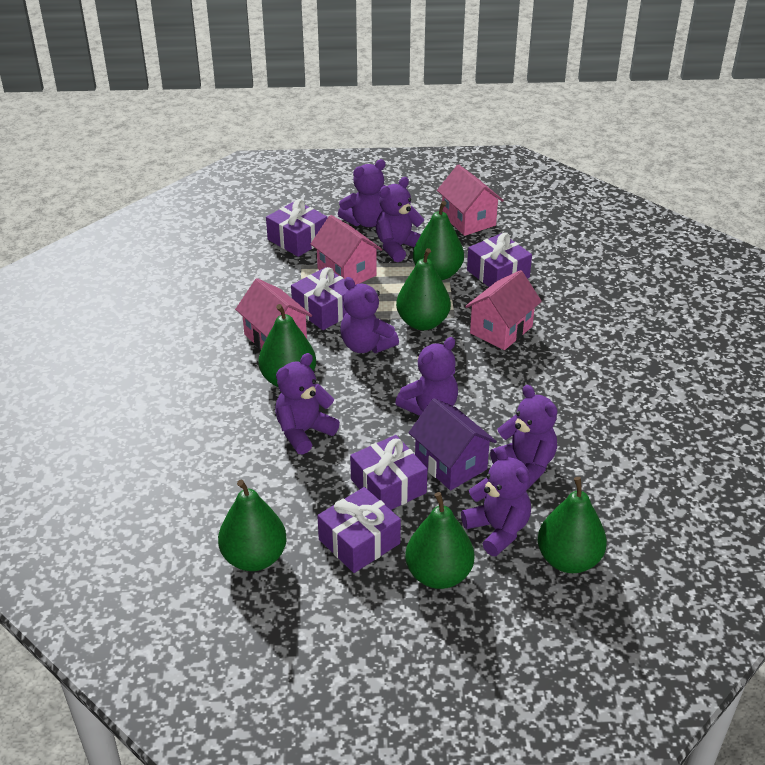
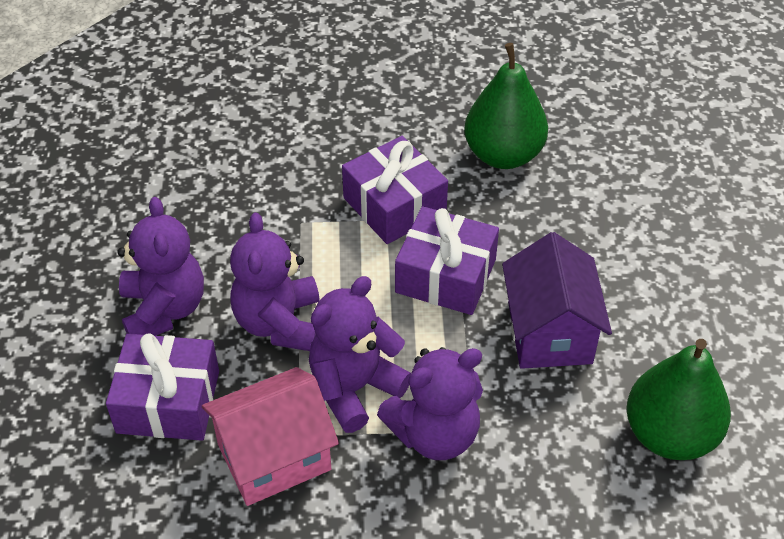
green pear: [218,480,287,571] [258,304,316,387] [396,248,451,330] [405,492,474,589] [413,201,464,280] [538,477,607,573] = 6 -> [464,43,548,169] [626,339,731,460] = 2
pink house: [235,278,312,350] [311,215,382,285] [437,165,504,236] [465,270,542,350] = 4 -> [202,367,339,506] = 1
purple gift: [266,199,328,257] [291,267,348,330] [317,487,401,573] [350,435,428,510] [467,233,532,287] = 5 -> [106,333,219,441] [342,136,448,244] [395,206,499,315] = 3
purple teddy bear: [275,353,340,455] [338,159,386,227] [340,277,399,353] [376,177,425,262] [395,337,458,416] [461,446,531,556] [490,385,557,489] = 7 -> [117,197,204,336] [230,212,320,351] [309,276,411,433] [377,347,483,460] = 4

